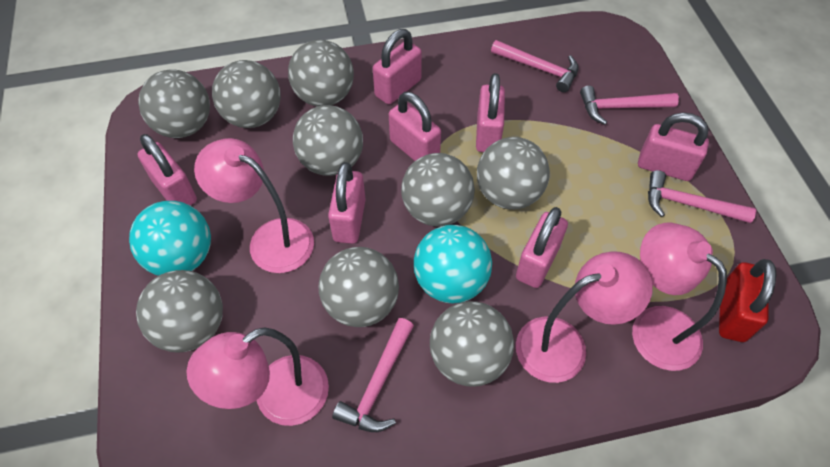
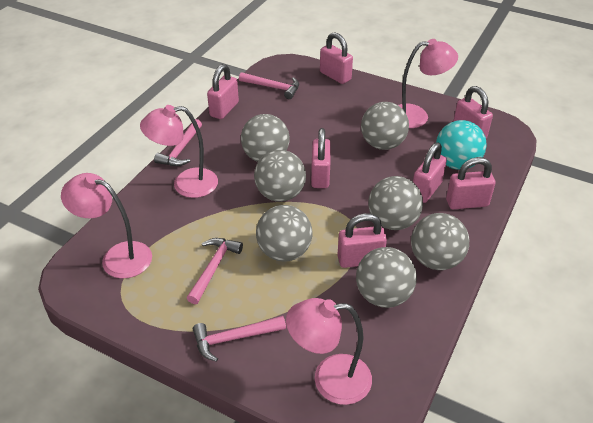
grey ball: [136,270,223,353] [138,69,210,138] [212,60,281,128] [288,40,354,106] [293,105,363,176] [319,247,399,327] [401,153,475,226] [430,301,514,387] [477,137,550,210] = 9 -> [241,114,290,162] [254,150,306,202] [256,205,312,262] [356,247,417,308] [361,102,409,150] [368,176,423,230] [411,213,469,270] = 7
red padlock: [719,259,776,342] = 1 -> none = 0
turquoise ball: [129,201,211,276] [414,225,492,303] = 2 -> [436,120,487,170] = 1

